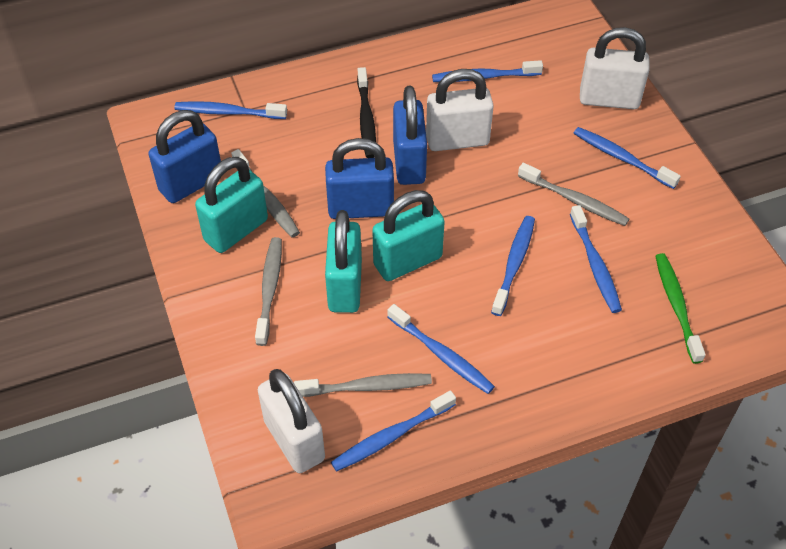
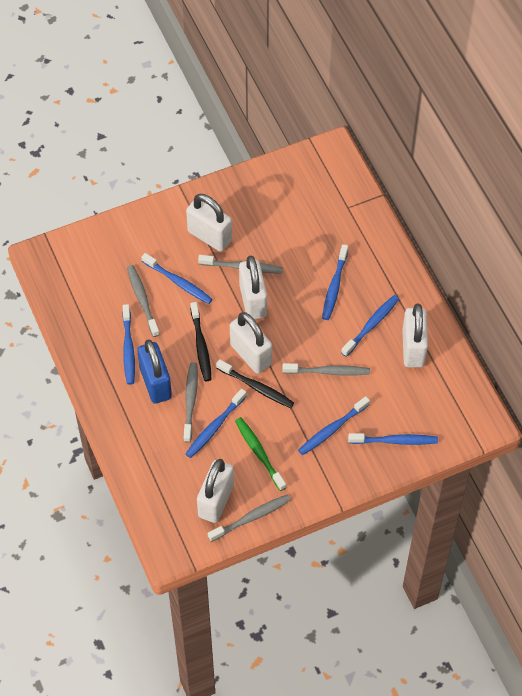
black toothbrush: [357,67,376,158] = 1 -> [190,302,212,381] [216,359,294,408] = 2
blue padlock: [149,110,221,203] [325,138,394,219] [393,86,427,185] = 3 -> [137,339,172,404] = 1
grey toothbrush: [231,149,300,237] [255,237,282,346] [294,373,432,397] [518,163,630,226] = 4 -> [127,265,160,337] [183,362,198,443] [198,255,283,274] [208,494,291,542] [282,363,370,376] = 5
turquoise padlock: [195,157,268,253] [325,210,362,313] [372,190,445,281] = 3 -> none = 0
white padlock: [258,369,325,473] [426,69,494,151] [580,27,650,109] = 3 -> [186,194,232,252] [197,459,234,523] [230,312,272,374] [239,256,267,319] [402,304,428,367] = 5

